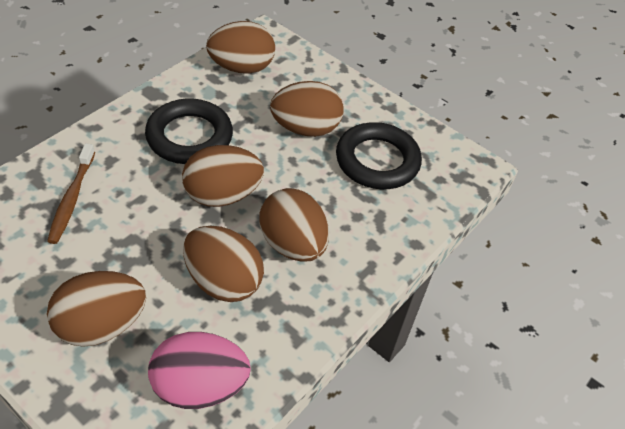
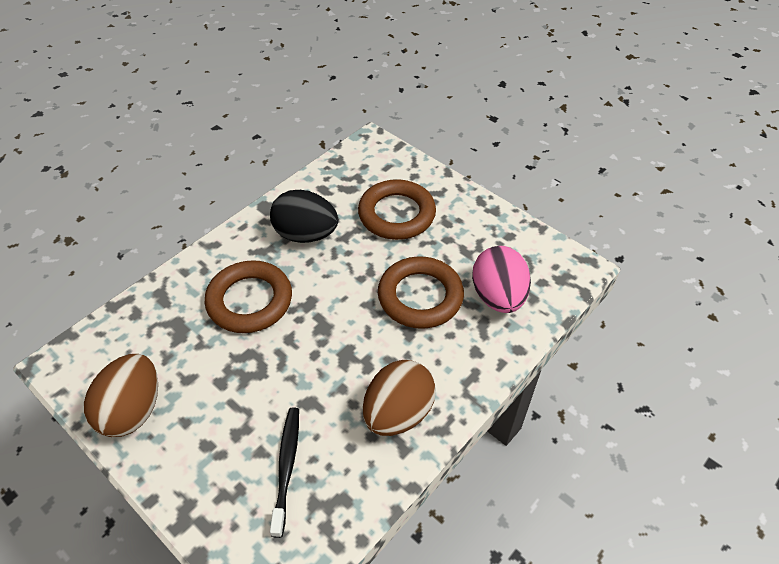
black egg: none = 0 -> [270,190,338,243] = 1
black ring: [145,99,233,164] [336,122,422,189] = 2 -> none = 0
black toothbrush: none = 0 -> [270,408,299,538] = 1
brown egg: [47,271,146,347] [182,145,264,207] [183,226,264,302] [206,21,275,74] [259,188,329,262] [270,81,344,137] = 6 -> [84,354,158,437] [363,360,436,436] = 2
brown ring: none = 0 -> [205,260,292,333] [358,179,436,240] [378,256,464,329] = 3
brown toothbrush: [47,143,95,244] = 1 -> none = 0

